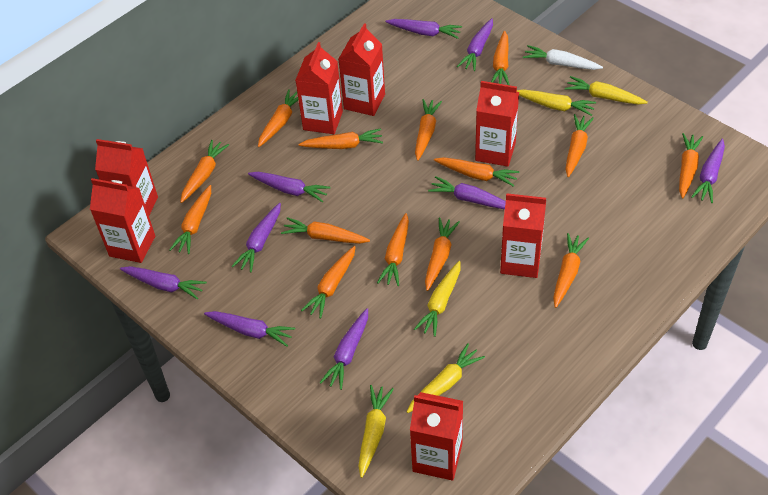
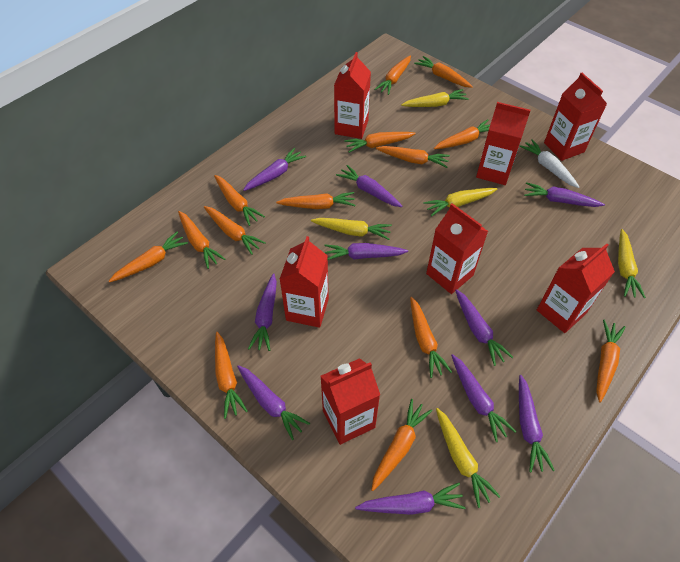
purple carrot: [120,266,207,300] [204,311,295,347] [232,203,281,273] [248,172,330,202] [319,308,368,390] [386,19,462,39] [428,176,506,209] [457,18,493,71] [691,139,725,203] = 9 -> [237,365,310,440] [243,147,306,191] [248,273,277,351] [324,243,408,260] [336,165,402,207] [355,483,466,515] [451,354,516,442] [455,289,513,366] [519,375,555,472] [524,182,605,207] = 10

